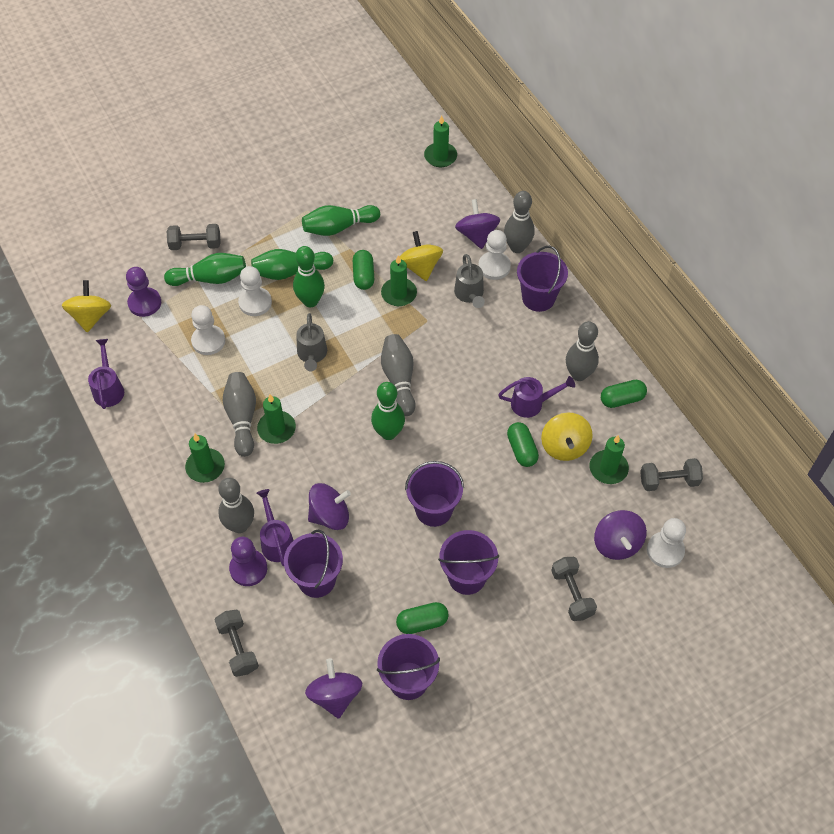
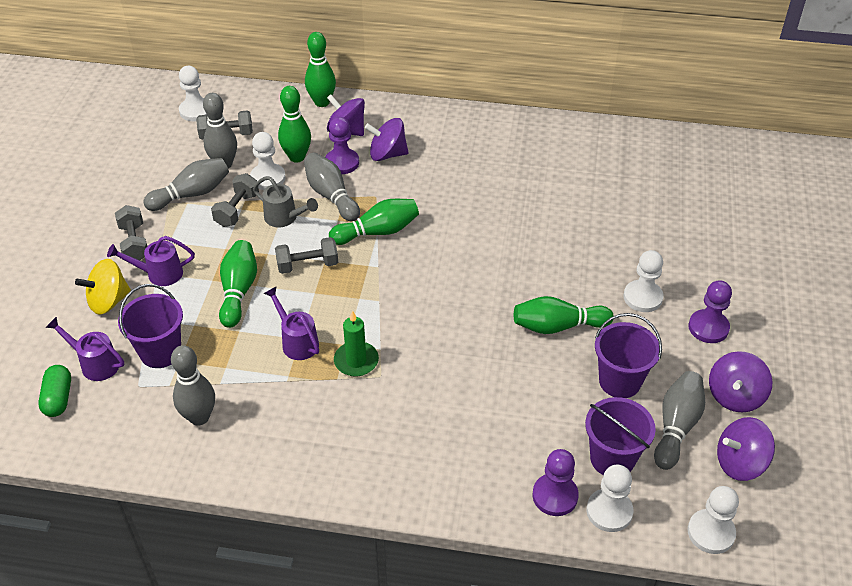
green candle: [185,434,225,483] [257,395,296,444] [381,255,417,306] [424,115,457,167] [589,435,629,484] = 5 -> [334,310,379,377] = 1
green capsule: [353,250,374,290] [396,602,449,634] [507,422,539,467] [601,380,647,408] = 4 -> [38,365,71,417] = 1
grey watering can: [296,313,327,371] [454,254,485,308] = 2 -> [253,176,318,227] = 1
purple bucket: [284,530,343,598] [377,634,440,700] [405,461,464,527] [438,530,499,595] [517,246,568,312] = 5 -> [118,284,183,368] [585,397,656,475] [595,313,662,398] = 3
purple pawn: [126,267,161,317] [229,537,267,586] = 2 -> [325,117,359,174] [532,449,579,516] [688,280,732,343] = 3
white pawn: [191,305,225,355] [238,266,272,316] [478,230,511,280] [647,518,686,568] = 4 -> [179,66,207,121] [250,132,286,190] [586,465,634,532] [624,250,663,312] [688,486,739,554] = 5
yellow spinning top: [62,280,111,333] [400,231,443,281] [541,413,593,461] = 3 -> [75,259,131,315] = 1

